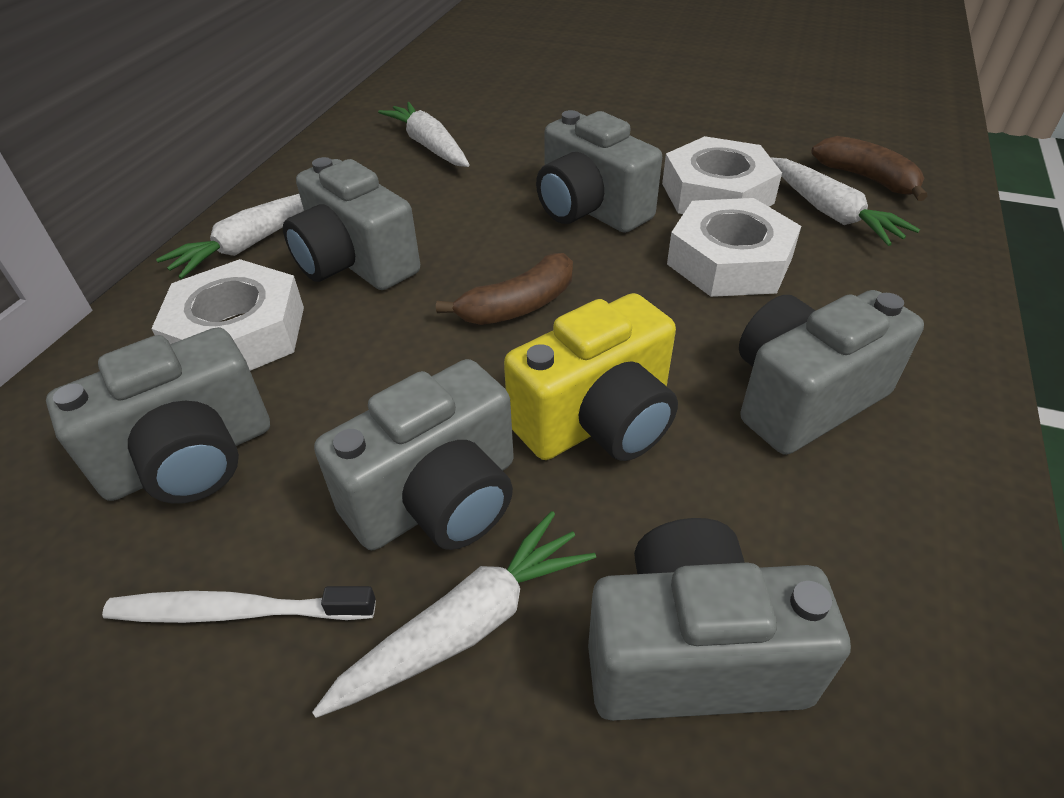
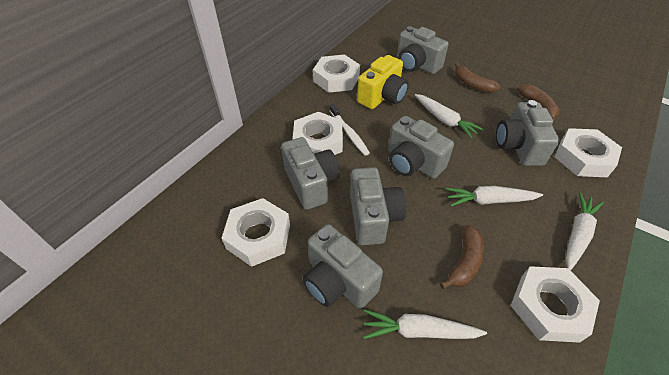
brown banana: [436,253,573,325] [811,136,928,201] = 2 -> [440,225,484,289] [455,63,501,93] [518,84,560,124] = 3
white nut: [151,259,304,371] [662,136,782,214] [667,198,801,297] = 3 -> [222,198,290,267] [293,112,343,155] [313,54,360,93] [511,266,600,343] [555,128,622,177] = 5

